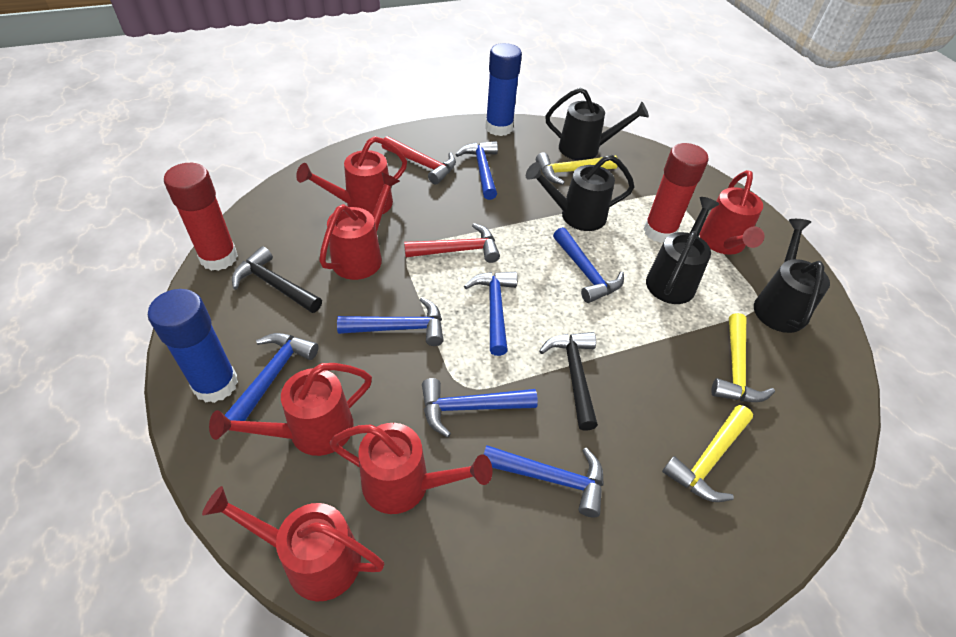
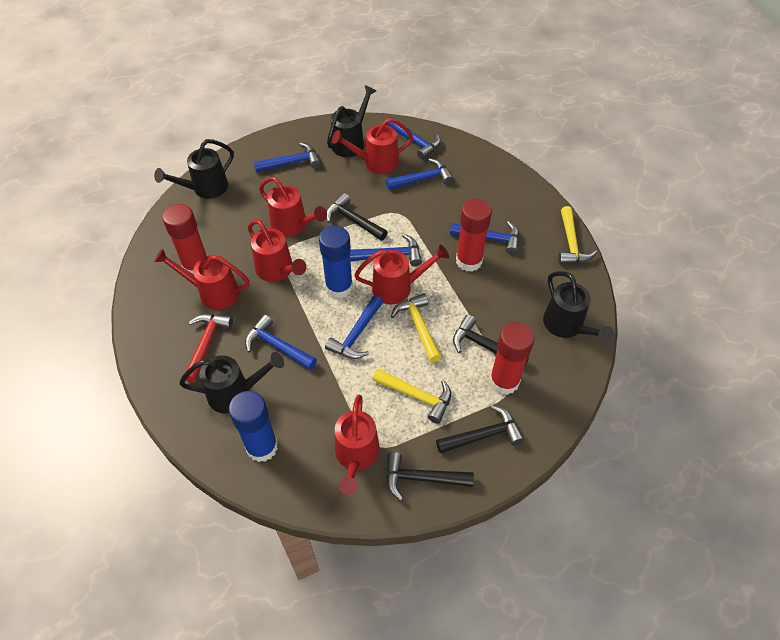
black hammer: [232,246,322,313] [539,332,598,431] = 2 -> [326,193,388,241] [386,452,474,501] [436,405,524,453] [453,315,529,365] = 4
red glue stick: [164,163,238,271] [643,143,709,243] = 2 -> [162,204,207,274] [456,199,492,272] [490,322,534,395] = 3
red hammer: [382,136,456,184] [404,223,500,263] = 2 -> [186,314,233,383] = 1

